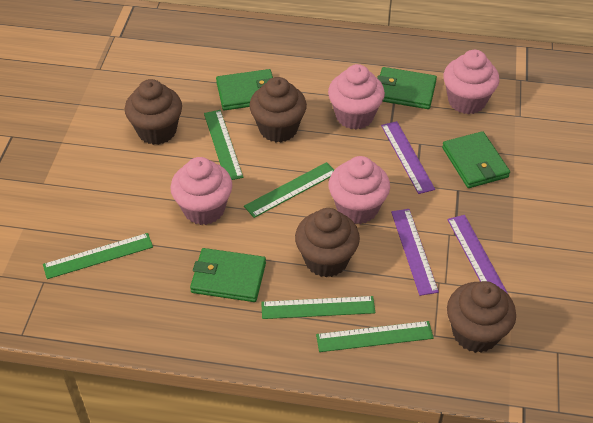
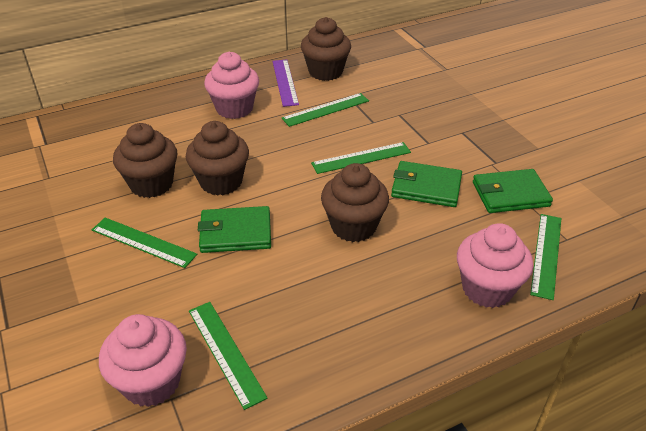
green wallet: [190,248,266,302] [216,69,273,110] [377,67,437,109] [442,131,510,188] = 4 -> [198,206,271,253] [391,161,462,207] [473,169,553,213] = 3
pink cupcake: [170,157,232,225] [328,64,385,130] [329,156,390,224] [443,50,499,114] = 4 -> [99,314,187,407] [204,52,259,119] [457,223,533,308] = 3
purple ruler: [381,121,435,194] [391,209,439,296] [447,215,508,294] = 3 -> [273,59,299,107] = 1

